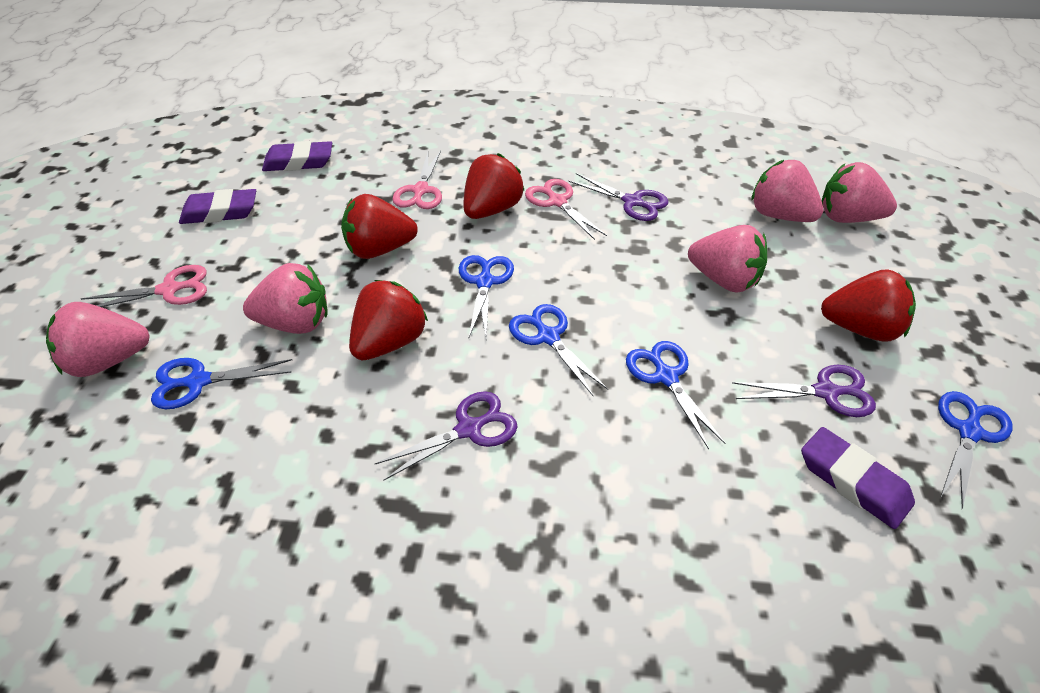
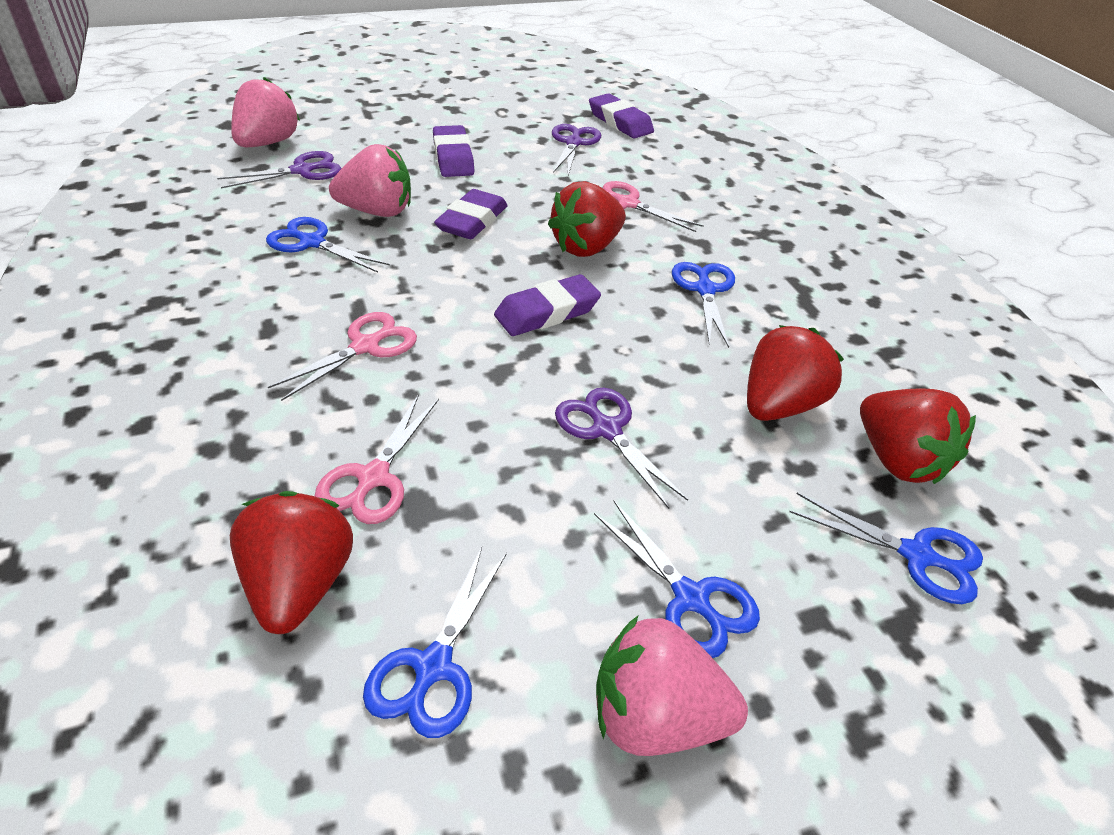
pink strawberry: [46,302,150,377] [243,263,328,334] [688,225,767,293] [751,160,823,222] [822,162,897,223] = 5 -> [231,77,300,147] [329,144,411,217] [596,616,748,756] = 3
purple eraser: [179,189,256,224] [262,141,332,171] [801,427,915,529] = 3 -> [433,125,475,177] [434,189,508,239] [494,274,601,336] [589,93,654,138] = 4

